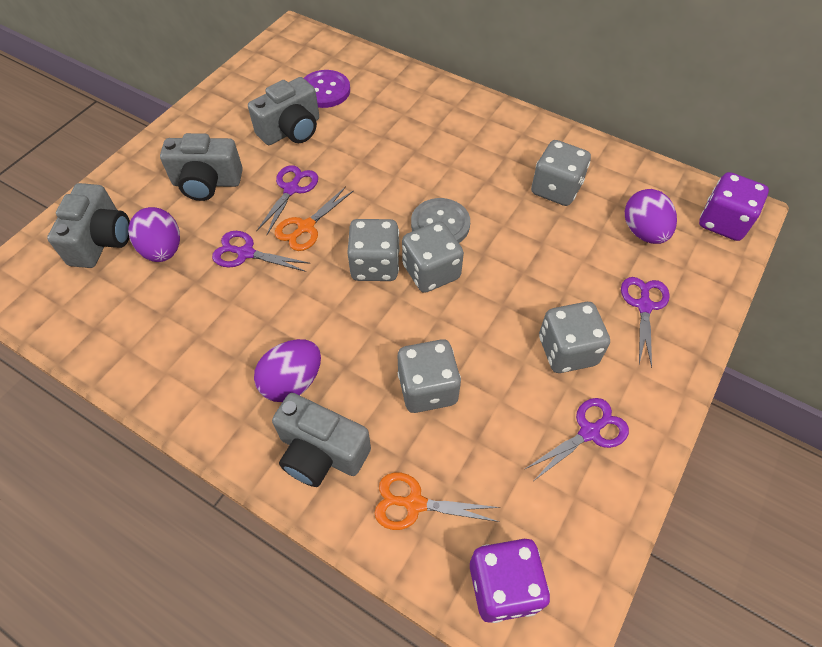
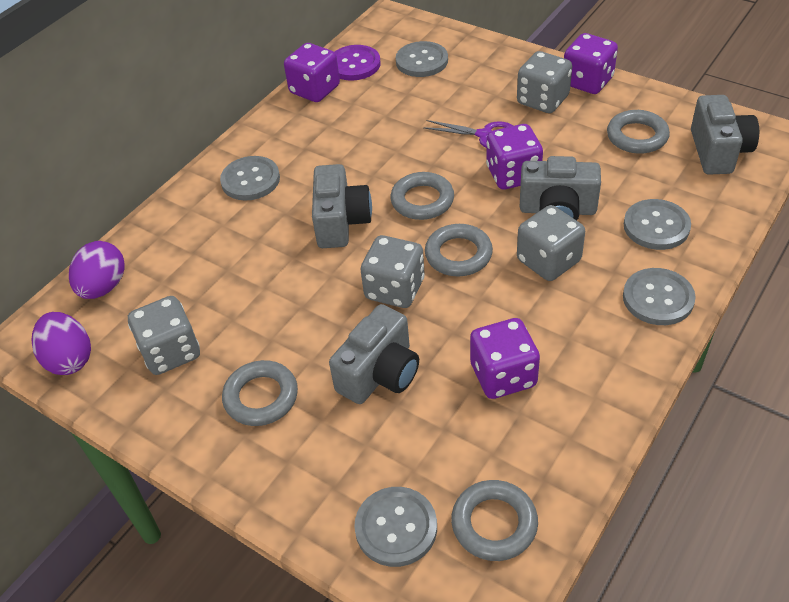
grey button: [411,198,470,243] = 1 -> [220,156,280,201] [354,487,437,567] [396,41,448,77] [623,268,696,325] [624,199,691,250] = 5
grey dice: [347,219,400,281] [398,339,461,413] [402,221,464,293] [531,140,591,206] [539,302,610,373] = 5 -> [128,296,200,375] [361,235,425,308] [517,51,572,113] [517,205,585,281] = 4
grey ring: none = 0 -> [222,360,298,426] [390,172,454,220] [425,224,493,277] [451,480,538,561] [607,110,670,154] = 5
orange scissors: [275,186,354,251] [375,473,500,530] = 2 -> none = 0
purple dice: [470,539,550,623] [699,172,769,241] = 2 -> [284,43,340,102] [470,318,540,399] [486,124,543,189] [564,33,618,94] = 4
purple egg: [128,207,180,262] [254,339,321,402] [625,189,677,244] = 3 -> [32,312,91,375] [69,241,125,299] = 2
purple scissors: [212,231,311,272] [256,165,318,235] [525,398,629,480] [621,277,670,368] = 4 -> [423,120,513,148] = 1

